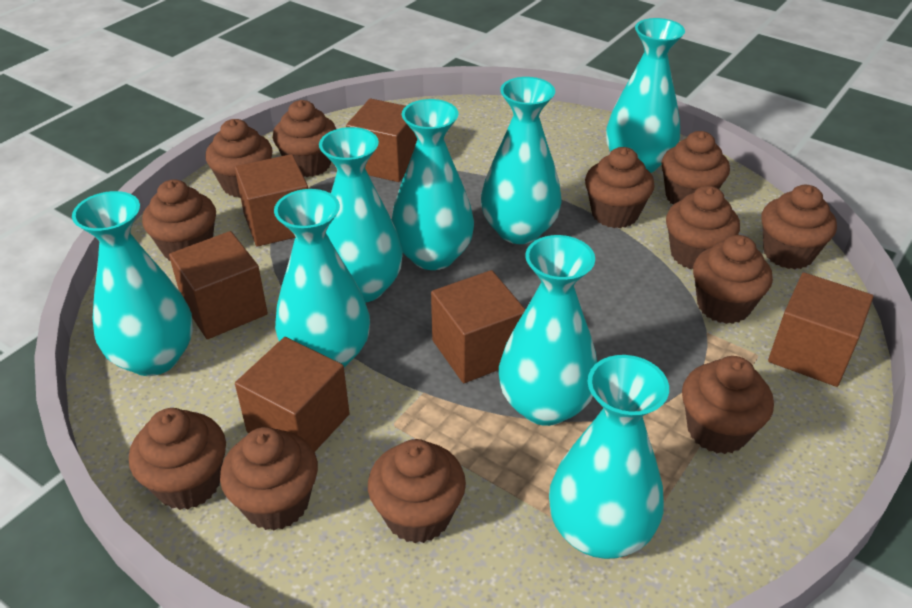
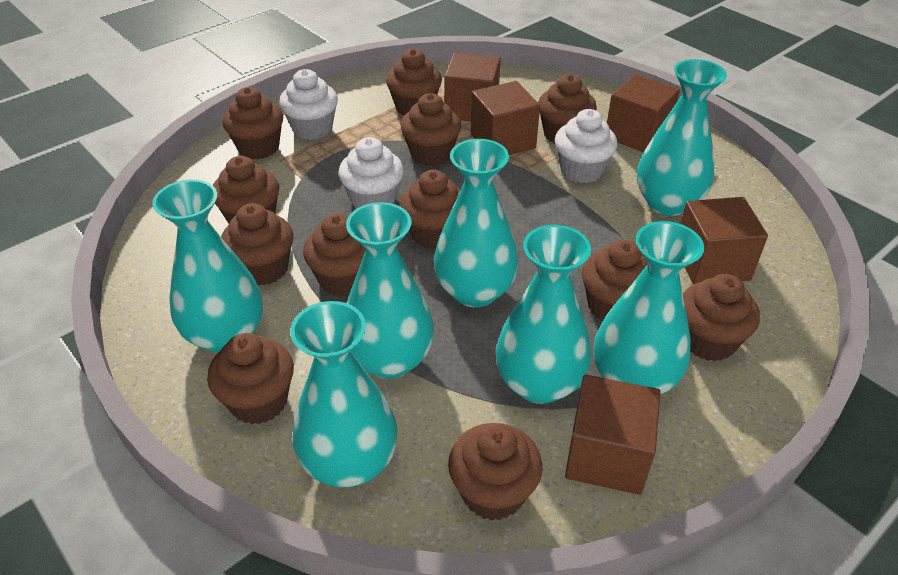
brown cube: [169,231,268,339] [235,154,308,247] [235,337,350,452] [346,98,417,182] [431,270,526,383] [768,272,874,387] = 6 -> [444,53,501,121] [471,81,540,155] [565,375,661,495] [607,74,680,152] [680,197,768,284] = 5
turquoise vase: [72,191,193,376] [274,189,370,367] [319,127,403,302] [392,99,474,270] [481,77,562,244] [499,235,597,426] [549,355,669,559] [606,18,685,173] = 8 -> [152,179,263,353] [290,301,397,488] [346,202,434,379] [434,139,518,307] [496,225,591,404] [594,221,704,395] [637,59,727,216] = 7
white cupcake: none = 0 -> [279,69,338,140] [338,137,404,209] [555,109,617,183] = 3

